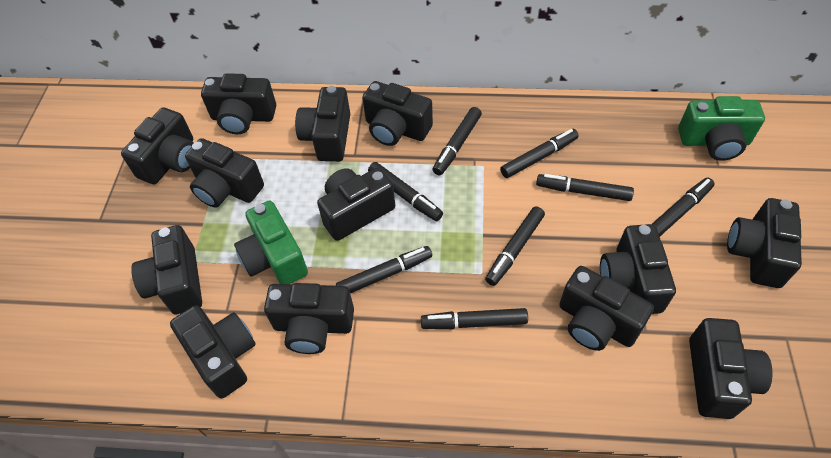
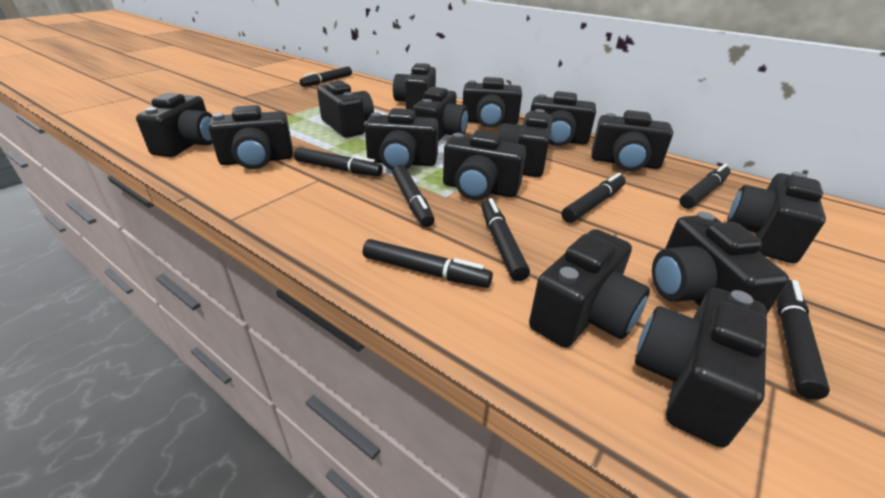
black camera: [121,107,194,185] [131,225,202,314] [170,305,256,399] [185,138,264,208] [201,73,276,134] [264,283,354,354] [295,86,350,162] [317,168,395,241] [363,81,433,146] [559,266,654,351] [600,224,676,314] [689,318,772,419] [727,198,802,288] = 13 -> [136,93,213,157] [208,105,293,169] [317,81,374,138] [365,108,439,170] [393,63,436,109] [413,87,469,142] [443,130,526,200] [462,77,522,128] [499,109,553,177] [529,229,650,348] [530,91,596,146] [592,110,673,171] [635,288,767,448] [652,212,789,314] [727,172,826,263] = 15
green camera: [234,201,308,284] [678,96,765,161] = 2 -> none = 0

